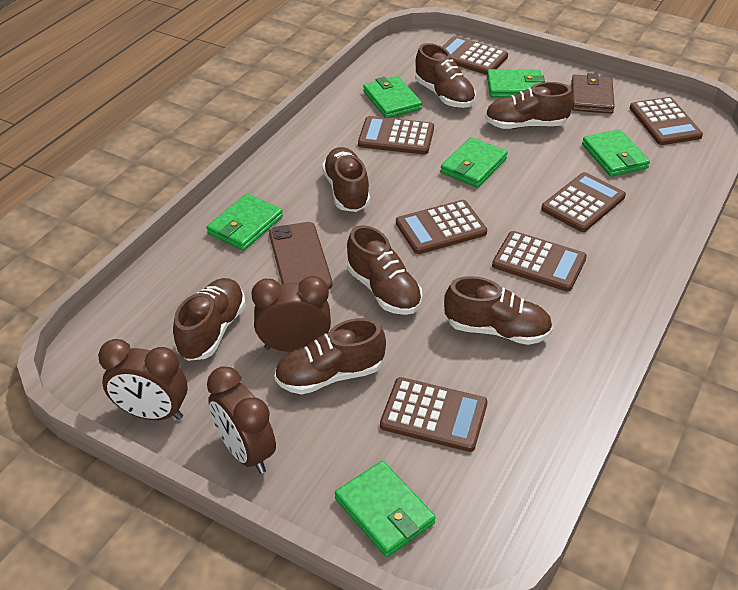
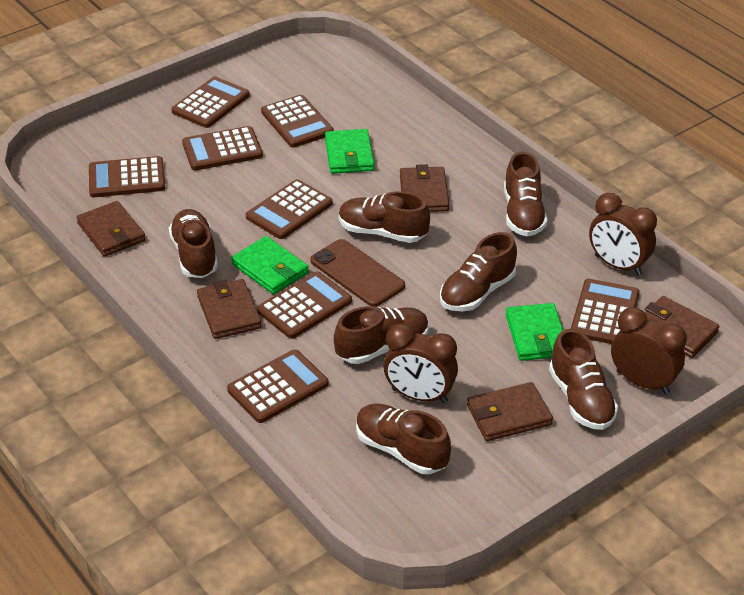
brown calculator: [358,116,434,155] [380,377,488,452] [396,200,487,254] [442,36,508,75] [492,231,587,292] [541,172,626,232] [630,97,703,145] = 7 -> [89,156,165,197] [171,76,250,128] [182,126,263,170] [227,350,329,423] [246,179,333,239] [257,271,352,339] [261,95,334,148] [571,279,640,344] = 8
brown wallet: [571,73,615,114] = 1 -> [77,201,146,257] [197,279,262,339] [400,164,449,212] [467,382,553,441] [644,296,720,358] = 5
green wallet: [207,194,283,251] [335,461,436,557] [363,76,422,118] [440,137,508,188] [487,69,545,98] [582,129,650,177] = 6 -> [231,236,309,294] [325,129,374,174] [506,303,563,361] = 3

